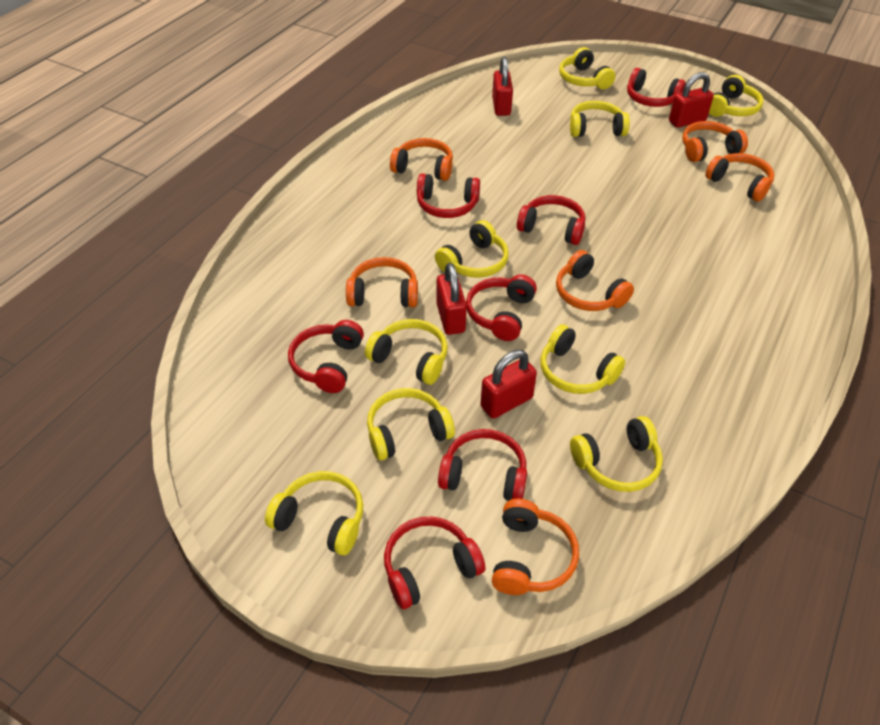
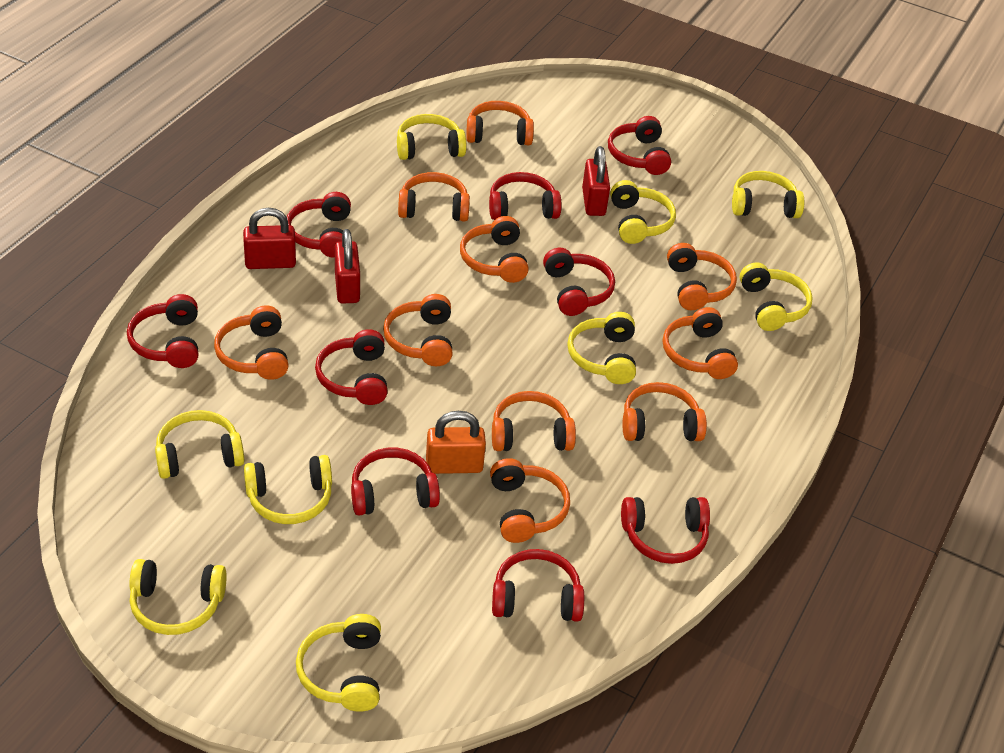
orange headphones: [346,257,418,307] [390,138,453,181] [492,499,579,595] [556,250,634,311] [682,121,748,162] [705,153,774,202] = 6 -> [214,306,289,380] [383,294,453,366] [398,172,470,222] [460,216,529,283] [466,101,534,145] [490,458,570,543] [492,391,576,451] [623,382,707,441] [663,307,738,379] [667,243,737,310] = 10
orange padlock: none = 0 -> [426,411,486,474] = 1
red headphones: [288,320,364,393] [384,516,485,609] [417,173,480,218] [438,429,527,501] [466,274,537,341] [517,195,585,245] [627,68,686,107] = 7 -> [127,294,198,368] [287,192,351,258] [315,329,388,405] [351,448,440,516] [489,172,562,220] [492,549,584,622] [543,248,615,316] [608,116,671,175] [621,497,710,564] = 9
red padlock: [436,263,467,335] [480,350,537,419] [492,57,513,116] [669,72,714,128] = 4 -> [243,208,296,269] [335,229,360,304] [582,146,610,216] = 3

